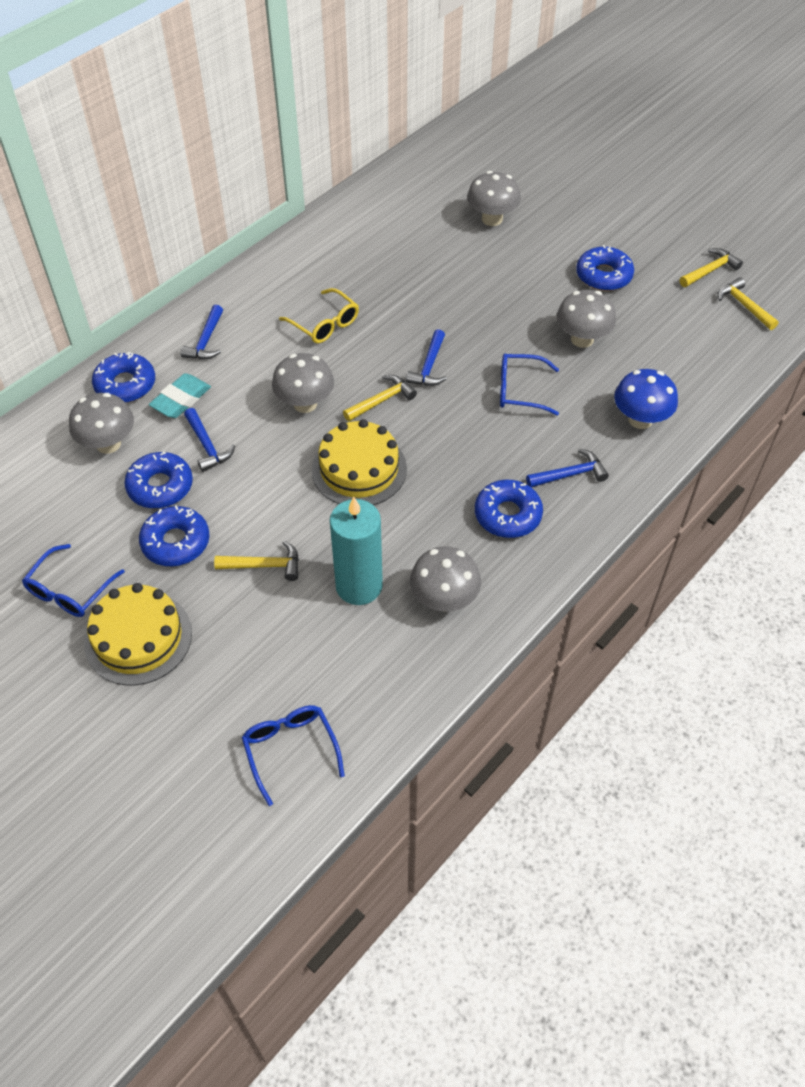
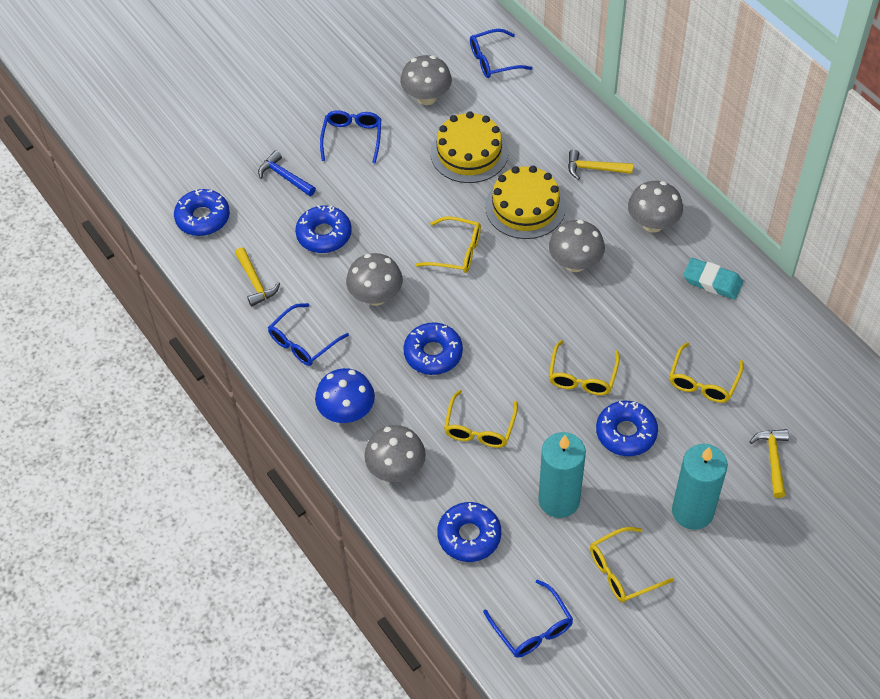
blue glasses: [22,544,125,617] [242,705,345,806] [500,354,559,415] = 3 -> [268,303,349,366] [320,110,381,164] [470,29,533,78] [483,579,573,658] = 4
blue hammer: [180,305,223,360] [184,408,235,472] [406,329,447,386] [526,449,609,487] = 4 -> [258,151,316,196] = 1
turquoise candle: [330,497,383,605] = 1 -> [538,432,586,518] [672,444,728,530] = 2
yellow glasses: [279,288,359,343] = 1 -> [416,216,481,273] [444,390,518,448] [549,340,620,395] [590,527,674,603] [669,342,744,403] = 5
yellow hammer: [214,541,299,581] [343,375,417,422] [680,248,743,287] [718,277,779,330] = 4 -> [235,247,280,306] [568,149,633,180] [750,429,789,498] = 3

